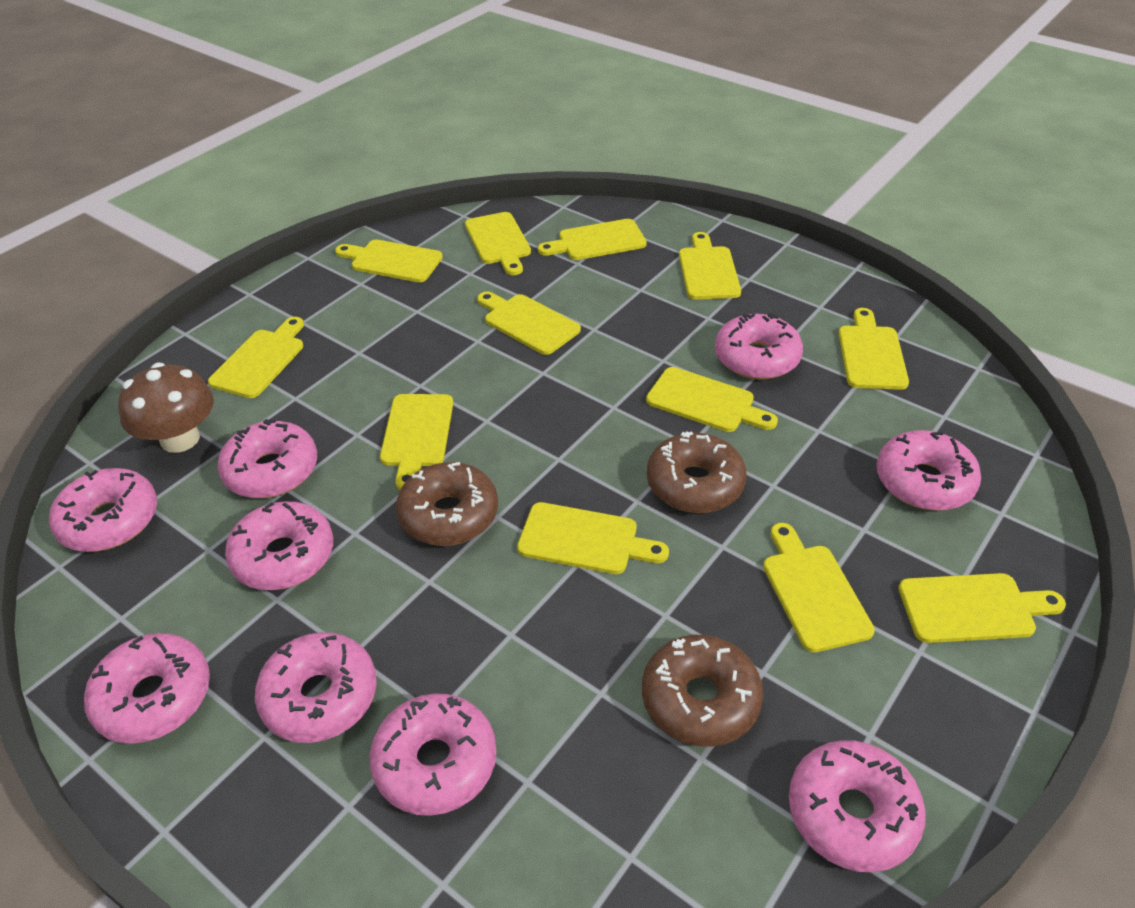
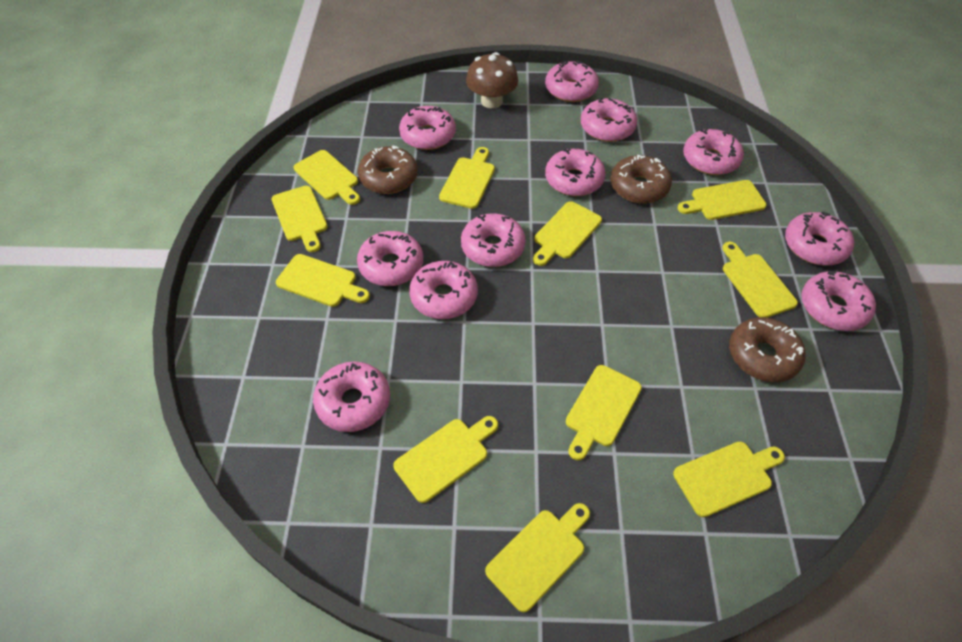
pink donut: [49,468,157,552] [84,633,210,744] [218,419,317,498] [225,501,333,590] [255,632,377,743] [370,693,497,816] [715,313,803,379] [789,740,925,872] [877,430,981,511] = 9 -> [313,361,390,432] [357,231,423,286] [399,106,456,150] [409,261,478,319] [461,213,526,267] [545,61,599,102] [545,149,605,196] [581,98,637,142] [683,129,744,175] [785,212,854,266] [801,271,876,331] = 11
yellow cutting board: [208,317,304,398] [335,240,443,282] [380,394,453,490] [465,212,531,275] [477,291,581,355] [517,502,669,574] [538,219,647,260] [646,367,778,432] [679,232,741,300] [763,523,875,653] [838,308,909,390] [898,573,1066,643] = 12 -> [271,186,328,252] [276,254,370,307] [294,150,360,205] [393,416,498,503] [439,147,495,209] [485,503,590,613] [533,201,602,266] [566,365,642,460] [673,441,785,517] [678,180,767,220] [722,242,798,318] = 11

